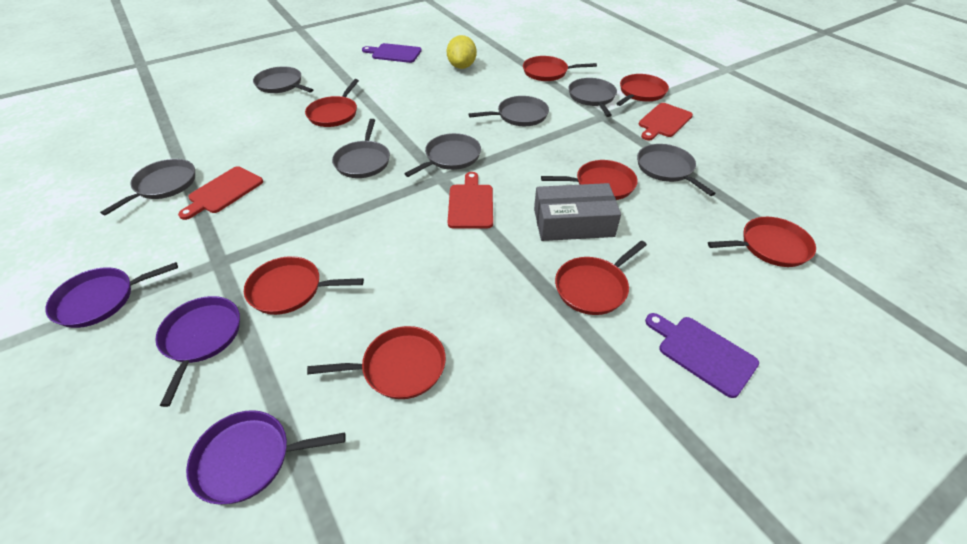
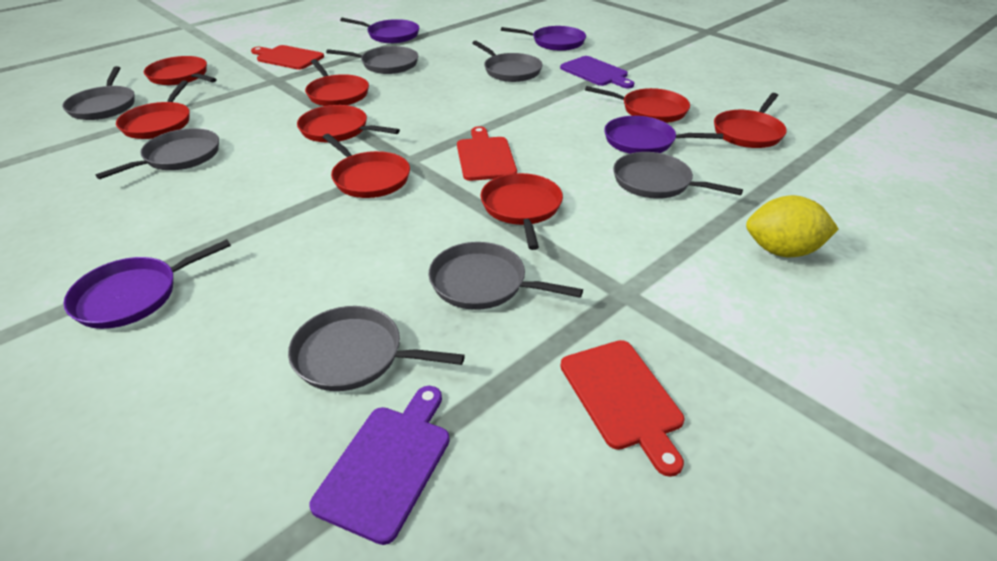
grey box: [534,183,621,241] = 1 -> none = 0
purple pan: [45,262,178,328] [155,296,240,407] [186,410,346,505] = 3 -> [63,239,231,329] [340,18,419,43] [501,26,586,51] [604,116,723,154] = 4

